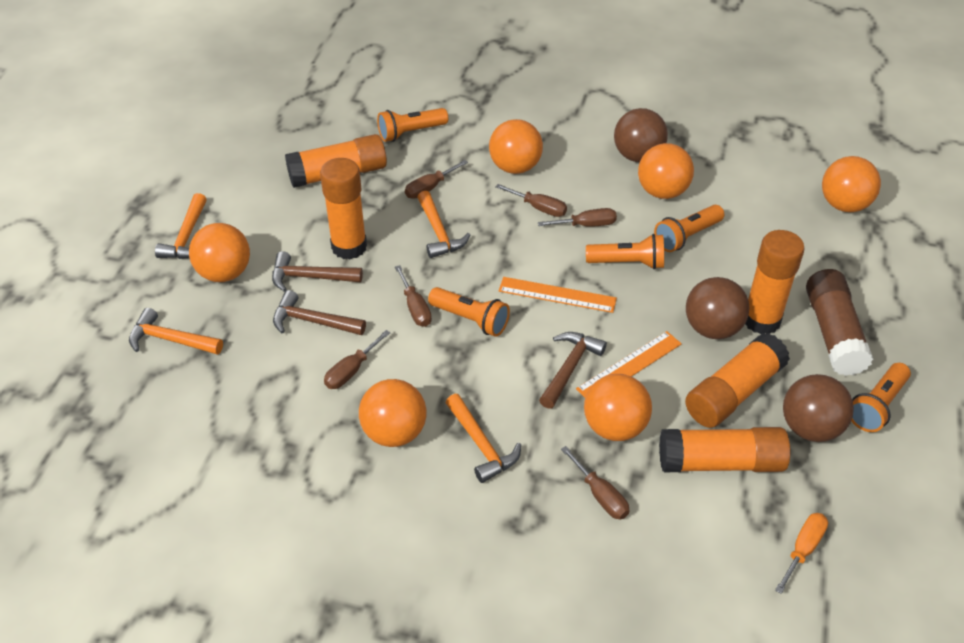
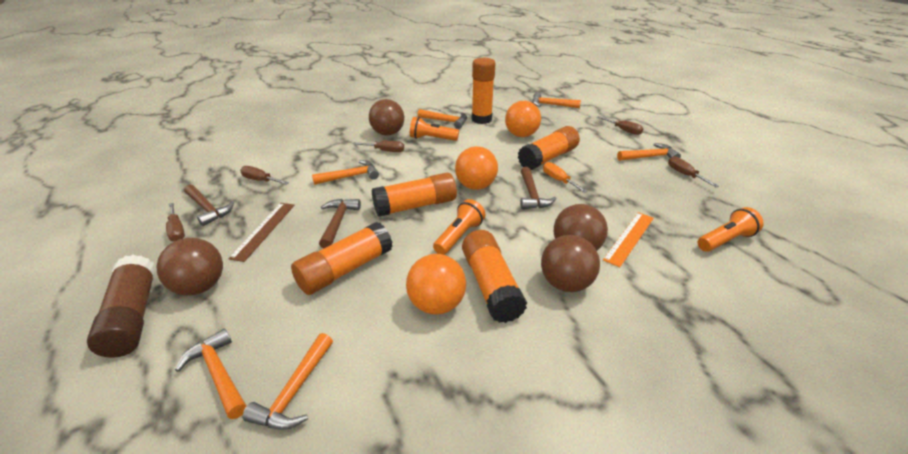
brown ball: [614,108,668,162] [686,277,749,339] [783,374,854,442] = 3 -> [157,238,223,296] [369,99,404,136] [541,235,600,292] [554,204,608,251] = 4
brown ruler: none = 0 -> [228,203,295,262] = 1
brown screwdriver: [324,330,390,389] [395,265,432,327] [405,160,468,199] [495,184,567,217] [538,208,617,227] [561,446,629,519] = 6 -> [166,203,185,242] [240,166,289,185] [353,141,404,152] [597,116,644,135] [668,156,719,187] = 5
orange ball: [189,223,250,282] [359,379,426,447] [489,119,543,174] [584,374,652,441] [638,143,694,199] [822,156,881,212] = 6 -> [406,254,466,314] [455,146,498,190] [505,101,541,137] = 3
orange flashlight: [377,108,448,142] [428,287,510,337] [586,234,664,269] [654,205,724,252] [851,363,911,432] = 5 -> [410,117,459,141] [433,199,486,255] [698,207,764,252] = 3
orange hammer: [129,308,223,355] [155,193,207,259] [417,191,470,258] [445,394,521,483] = 4 -> [175,329,246,419] [243,333,333,430] [312,160,379,185] [417,109,467,129] [532,92,581,108] [617,143,681,161] = 6
orange ruler: [499,277,617,313] [576,331,682,397] = 2 -> [603,212,654,267] = 1

